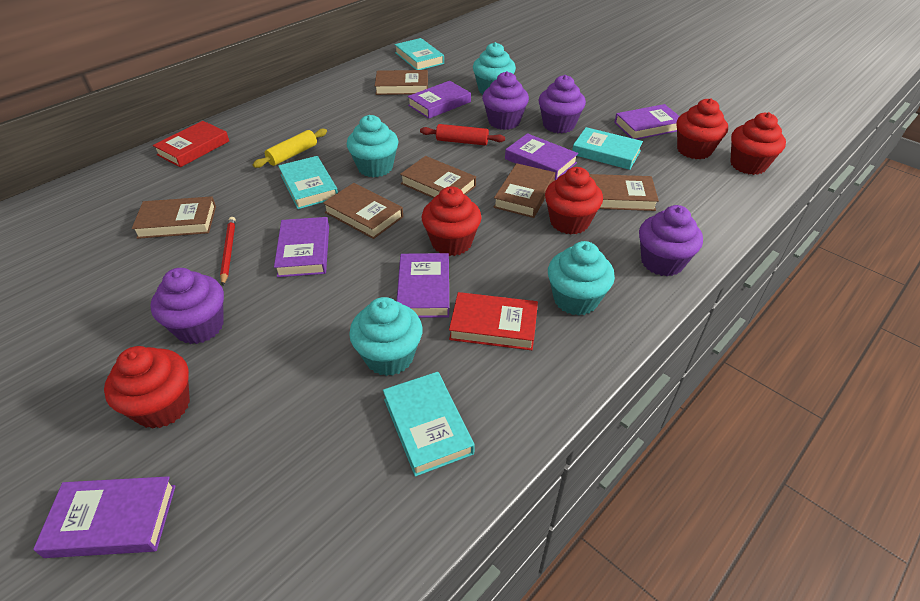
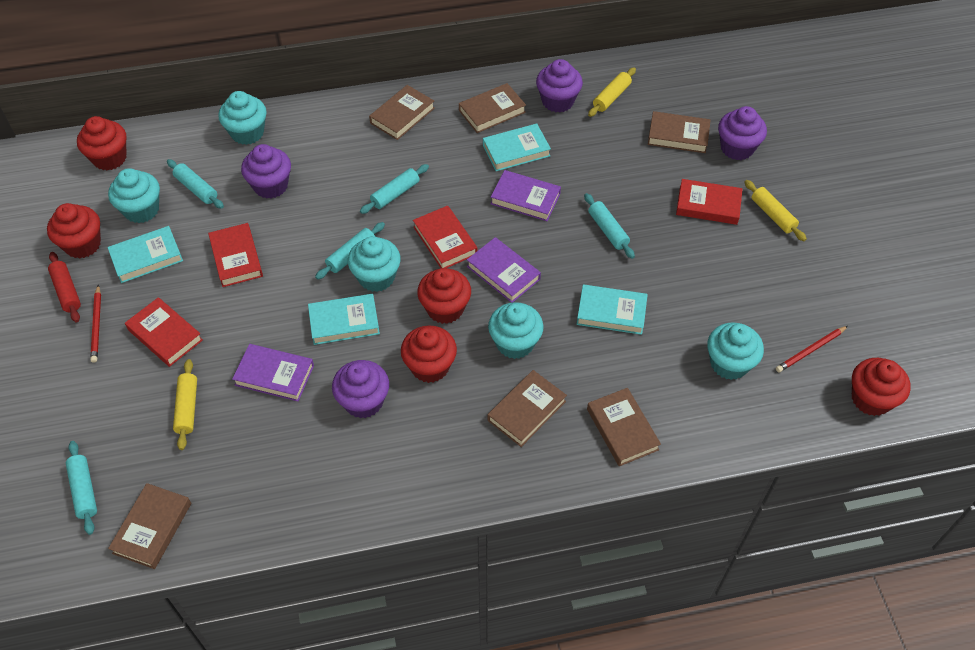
purple book: [33,476,176,558] [274,217,329,277] [397,253,449,318] [407,81,471,119] [505,133,578,180] [614,104,679,140] = 6 -> [232,344,314,402] [467,237,541,303] [491,170,561,221] = 3
red book: [153,121,229,167] [449,292,538,350] = 2 -> [125,297,203,367] [208,223,263,287] [413,205,477,268] [676,179,743,225] = 4
red pencil: [220,217,236,286] = 1 -> [90,285,101,363] [776,326,848,372] = 2
turquoise cupcake: [347,115,398,177] [349,297,423,376] [473,42,516,95] [548,241,615,316] = 4 -> [108,168,160,223] [218,91,267,145] [348,236,401,292] [488,302,544,359] [707,322,764,380] = 5
turquoise rolling pin: none = 0 -> [66,441,97,535] [167,159,224,209] [315,222,385,280] [360,164,429,214] [584,193,635,259] = 5
yellow rolling pin: [253,129,327,168] = 1 -> [173,359,197,450] [588,67,636,117] [744,180,807,241] = 3

